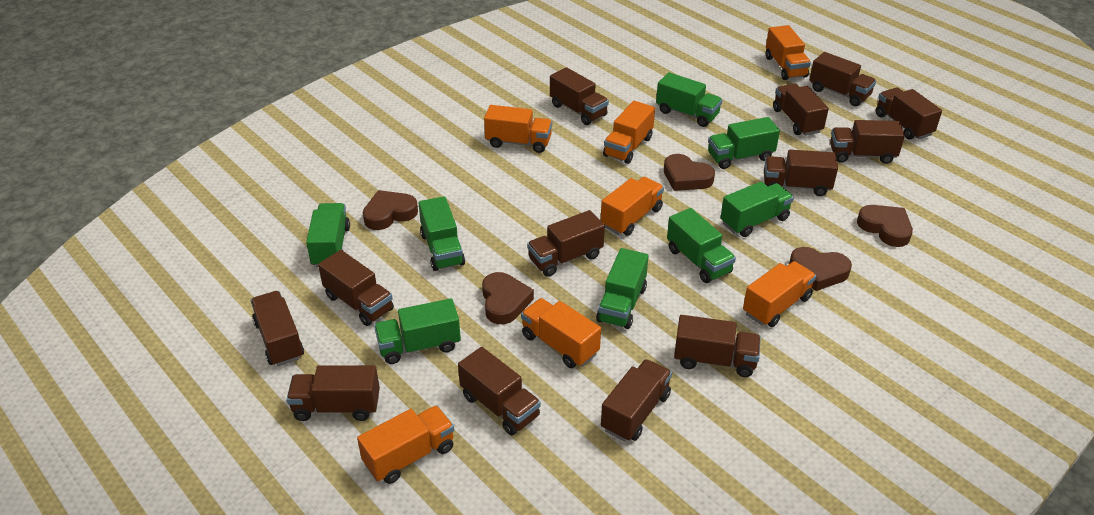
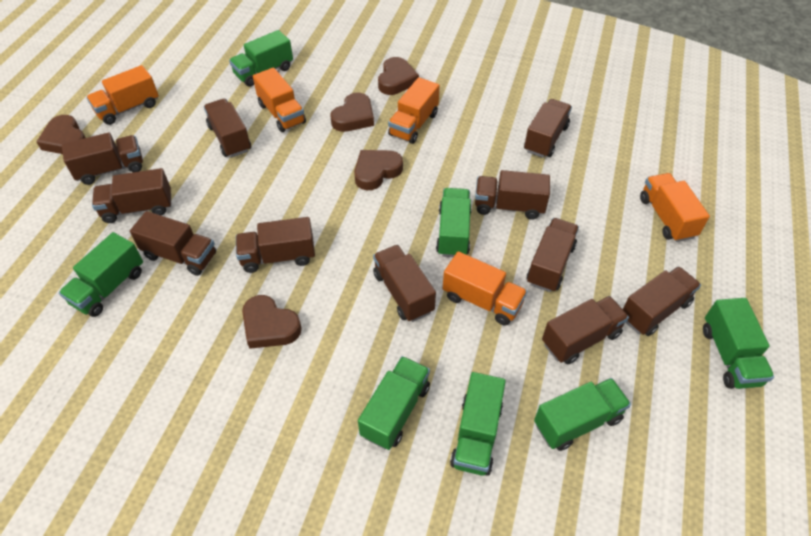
brown truck: [251,291,304,366] [287,365,380,421] [318,250,394,326] [458,347,541,435] [527,210,605,277] [550,67,609,125] [601,359,672,441] [674,315,761,377] [764,150,838,196] [773,84,829,136] [809,52,876,106] [830,120,905,164] [876,87,942,139] = 13 -> [62,132,143,185] [92,168,171,223] [130,211,216,276] [204,99,251,157] [236,217,315,273] [373,245,436,322] [475,170,550,220] [524,99,572,158] [527,218,579,292] [542,296,629,364] [623,266,701,336] = 11
green truck: [306,203,350,267] [374,298,461,364] [419,196,465,271] [596,248,648,329] [656,72,722,127] [667,208,736,283] [708,117,780,169] [720,182,794,237] = 8 -> [59,232,143,317] [229,30,293,87] [358,356,430,450] [436,188,472,257] [450,372,506,476] [534,378,631,451] [703,298,774,389] = 7
orange truck: [357,405,454,484] [484,105,552,153] [521,298,601,368] [601,177,664,236] [603,101,655,164] [743,261,816,327] [766,25,811,80] = 7 -> [86,65,159,125] [253,68,306,132] [388,77,440,144] [443,251,527,326] [640,173,710,242] = 5

